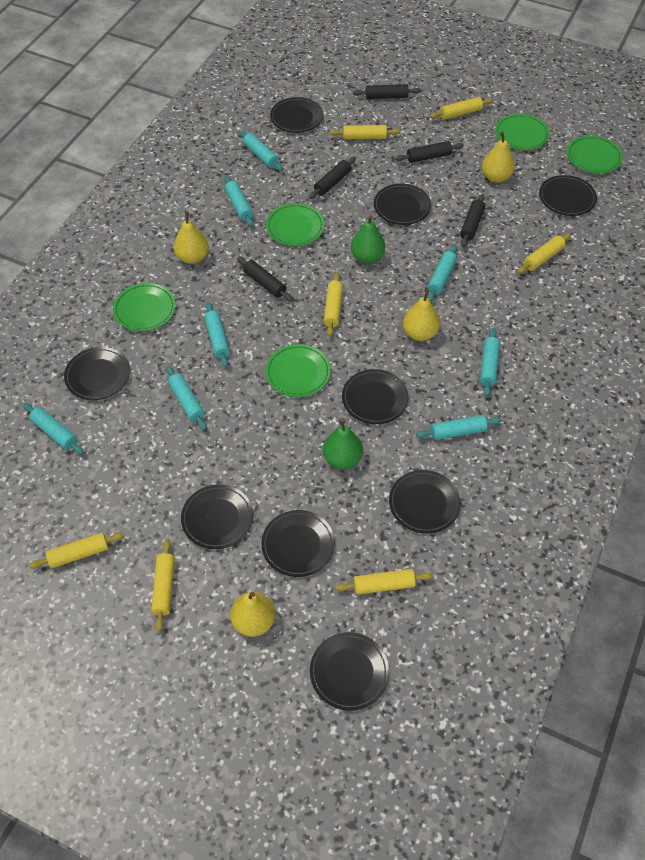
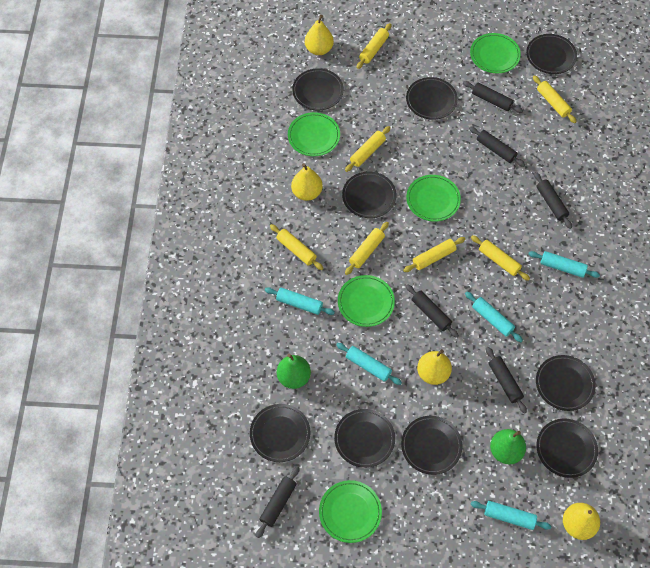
black rolling pin: [237,256,293,302] [309,157,356,199] [353,84,421,99] [395,141,464,163] [460,194,485,247] = 5 -> [256,466,300,538] [406,284,459,338] [463,81,523,113] [469,126,525,167] [486,347,527,413] [534,172,572,229] = 6
turquoise rolling pin: [23,403,84,454] [166,366,207,430] [204,303,230,367] [225,176,253,227] [239,130,283,171] [416,415,502,440] [427,245,457,301] [480,328,500,396] = 8 -> [265,287,335,315] [336,343,402,385] [465,292,523,342] [470,501,551,530] [528,251,600,278] = 5

